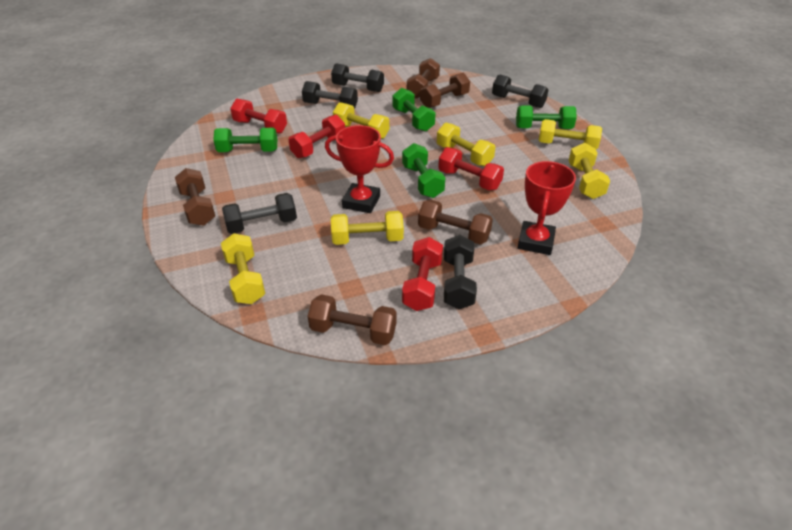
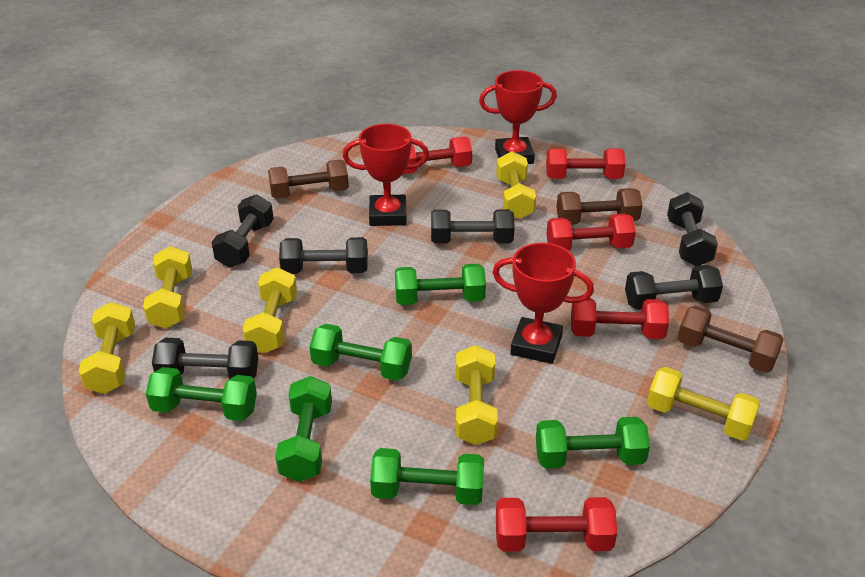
black dumbbell: [222,193,297,234] [302,81,358,109] [331,63,384,92] [444,235,477,309] [492,74,548,108] = 5 -> [152,338,258,379] [211,194,274,268] [279,237,368,274] [431,209,515,244] [625,265,723,310] [667,192,718,266] = 6
brown dumbbell: [175,168,215,226] [308,294,397,345] [407,58,440,98] [418,200,493,245] [420,73,470,108] = 5 -> [268,160,349,199] [556,188,642,225] [678,306,784,373] = 3
green dumbbell: [213,128,277,152] [392,88,436,132] [402,143,445,198] [516,105,577,129] = 4 -> [146,367,257,421] [275,376,332,482] [309,324,412,381] [370,448,484,505] [395,264,486,305] [536,417,650,469] = 6
red dumbbell: [230,99,287,134] [288,115,345,158] [402,237,443,311] [438,147,504,190] = 4 -> [403,137,472,174] [496,497,617,551] [546,149,625,179] [546,214,636,251] [571,298,669,339] = 5
red trophy: [325,125,394,213] [518,161,576,255] = 2 -> [343,124,429,226] [479,70,557,164] [492,243,594,364] = 3

